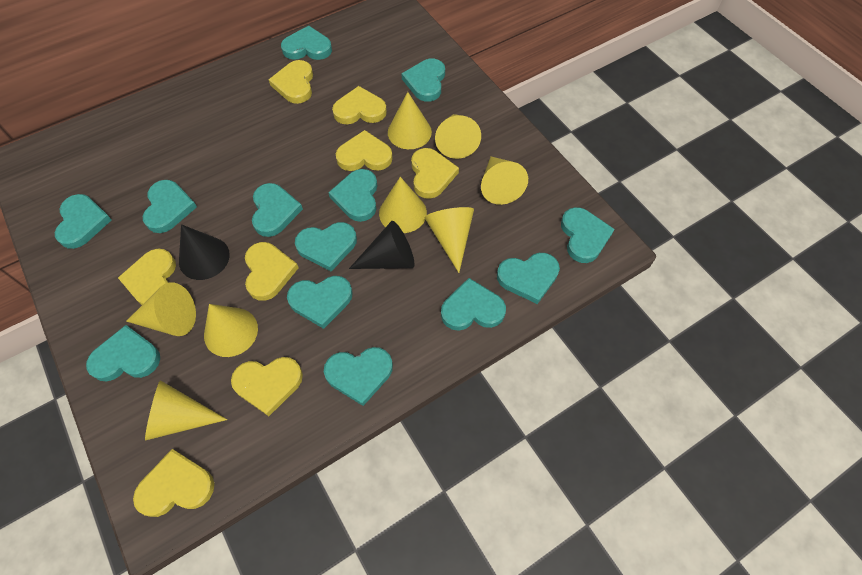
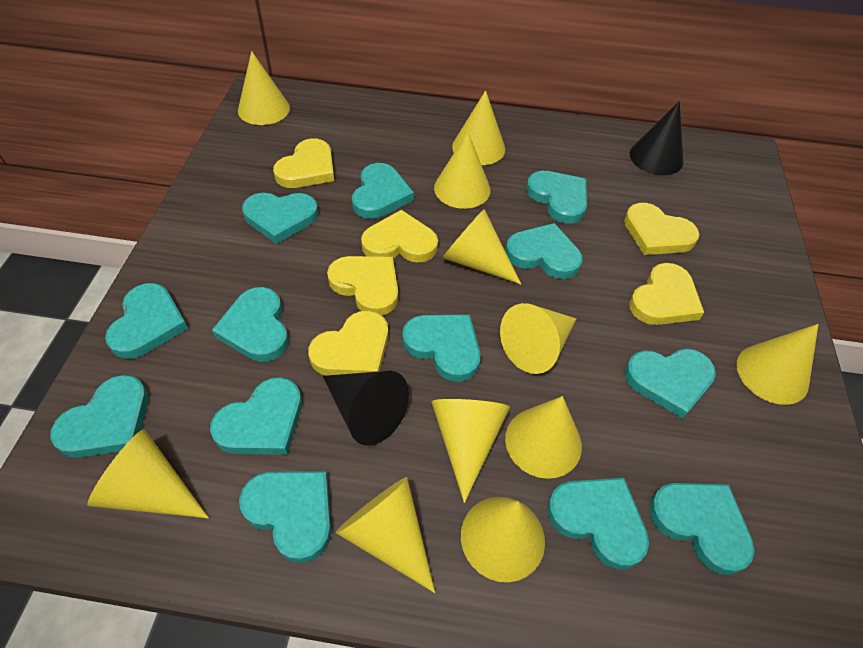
yellow cone: [126,282,196,336] [145,380,227,441] [204,304,258,357] [379,177,427,233] [388,92,432,149] [425,207,474,273] [435,114,481,159] [481,157,528,205] = 8 -> [87,429,209,518] [238,51,290,125] [336,477,435,593] [431,399,510,503] [434,132,491,209] [442,209,521,284] [452,90,505,165] [461,497,545,582] [500,303,576,374] [505,396,582,479] [737,324,819,405] = 11
yellow heart: [118,249,176,305] [133,449,214,517] [231,357,303,416] [245,242,299,301] [269,60,313,104] [332,86,387,124] [336,130,393,171] [411,148,459,199] = 8 -> [273,138,334,188] [308,311,388,376] [327,256,398,316] [361,210,438,263] [624,203,699,255] [629,263,704,325] = 6

